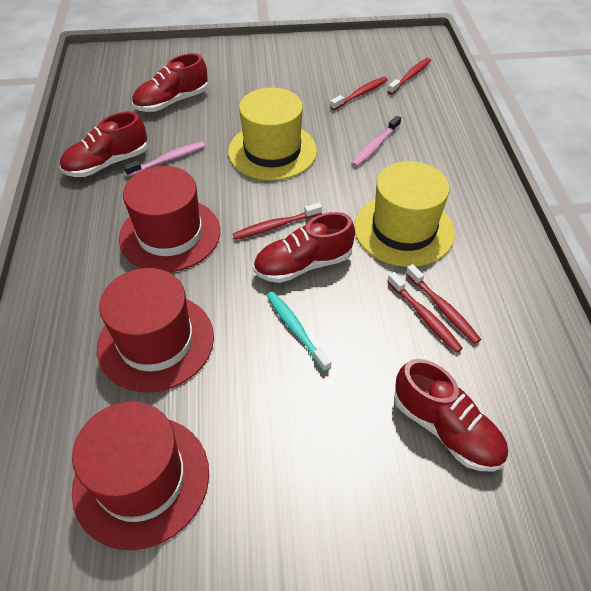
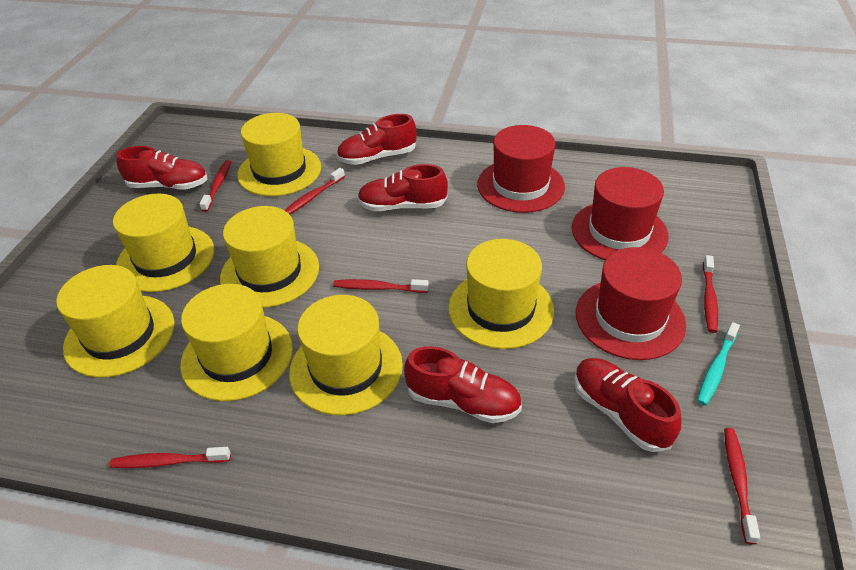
pink toothbrush: [124,142,205,177] [351,116,401,167] = 2 -> none = 0
red shoe: [60,112,147,177] [132,53,208,112] [253,212,355,283] [394,359,508,472] = 4 -> [116,146,207,190] [336,114,417,165] [358,164,448,211] [404,346,522,423] [574,358,681,452] = 5
red toothbrush: [233,203,322,240] [330,77,388,110] [387,58,431,94] [387,272,463,353] [406,264,481,344] = 5 -> [109,447,231,468] [200,160,231,212] [284,168,345,215] [333,279,429,293] [703,255,718,333] [724,428,760,544] = 6
yellow hat: [228,88,317,181] [354,161,455,267] = 2 -> [56,265,175,378] [113,194,214,292] [180,284,293,401] [220,206,319,308] [237,113,321,196] [289,295,403,415] [448,239,554,349] = 7

